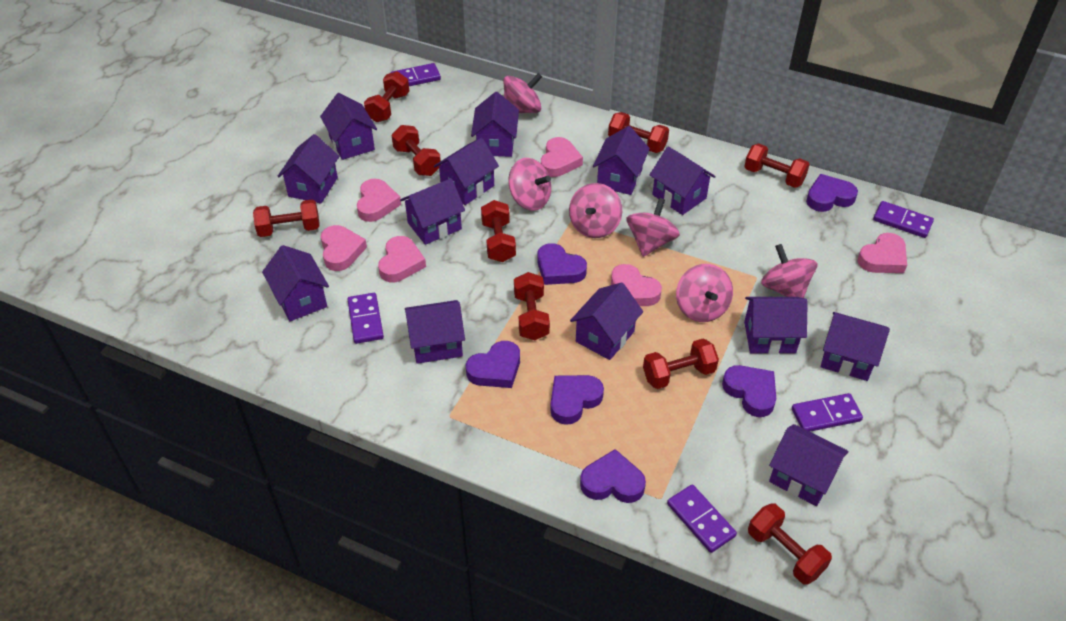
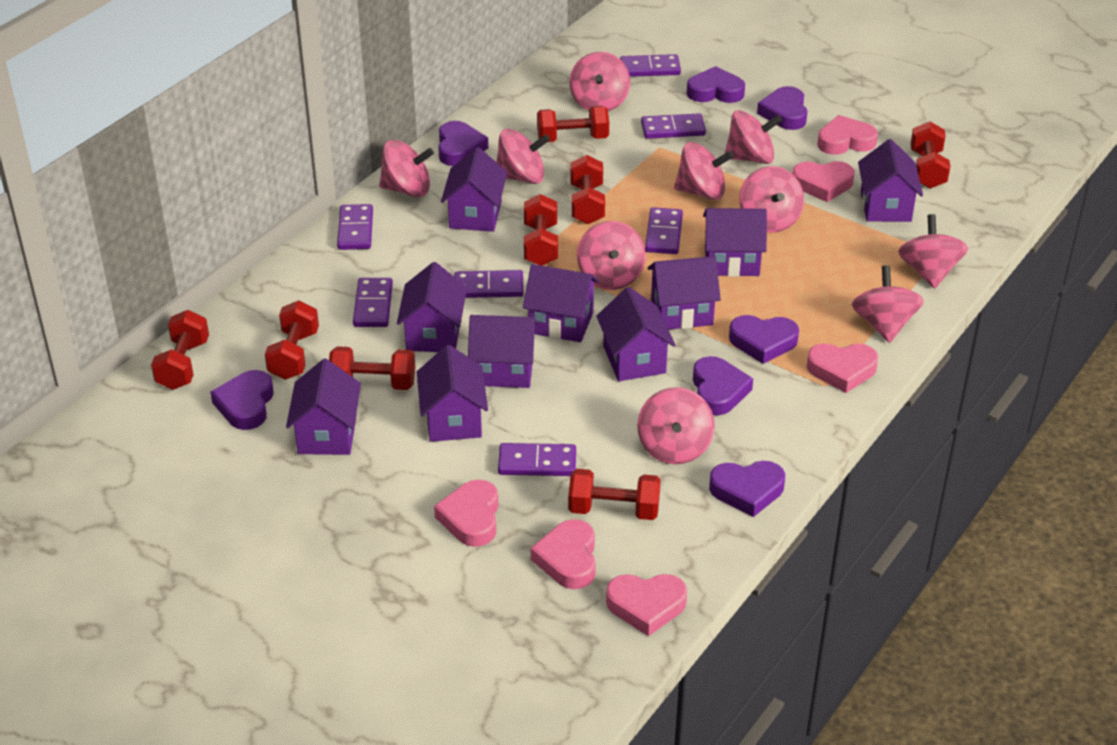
pink spinning top: [504,73,542,113] [508,158,551,211] [569,183,622,238] [626,198,680,257] [676,264,733,322] [761,244,817,298] = 6 -> [379,140,434,197] [496,129,550,184] [569,52,630,111] [577,221,646,290] [637,387,715,464] [674,142,734,200] [725,110,782,164] [739,166,804,232] [851,265,924,343] [898,214,968,289] = 10
purple domino: [347,293,384,344] [390,63,441,86] [667,484,737,553] [792,393,863,432] [873,201,934,238] = 5 -> [337,204,373,250] [353,278,393,327] [454,270,524,298] [498,443,576,476] [620,54,681,77] [641,113,706,139] [645,207,683,254] = 7
purple heart: [466,341,520,388] [537,243,587,285] [550,375,604,425] [580,449,646,503] [722,365,776,417] [806,174,858,212] = 6 -> [210,370,274,430] [438,121,488,166] [687,66,745,103] [693,356,753,415] [709,461,785,517] [729,315,799,364] [757,86,808,130] = 7
purple house: [262,245,329,321] [277,134,339,204] [320,93,377,160] [400,178,465,245] [405,300,465,364] [434,138,499,205] [471,92,519,157] [570,282,643,360] [593,126,650,195] [650,147,716,215] [744,297,808,354] [769,424,849,506] [821,312,890,381] = 13 -> [286,359,361,455] [397,262,467,352] [417,345,488,442] [441,147,507,232] [468,315,537,388] [523,264,599,342] [596,287,675,381] [648,256,721,330] [703,208,767,277] [858,139,923,222] = 10
red dumbbell: [253,199,320,237] [364,71,409,122] [392,125,441,176] [481,200,516,262] [514,272,550,340] [608,112,669,153] [643,338,719,389] [744,143,810,188] [748,503,832,585] = 9 -> [151,310,209,390] [265,300,319,380] [329,346,415,390] [524,194,558,266] [537,106,609,142] [568,469,661,520] [570,155,605,224] [910,122,950,189] = 8

